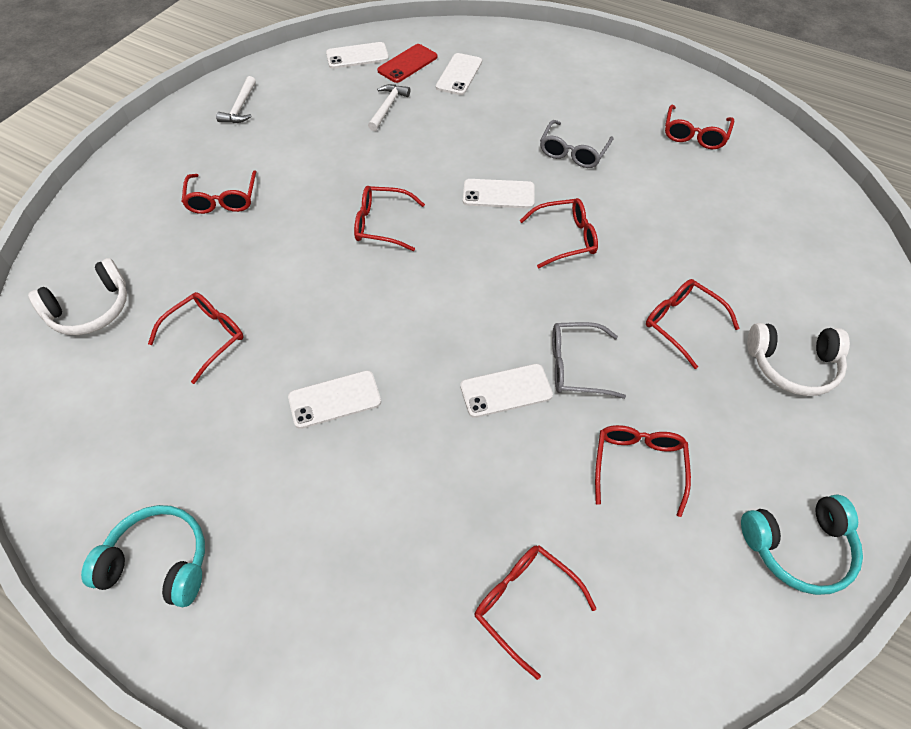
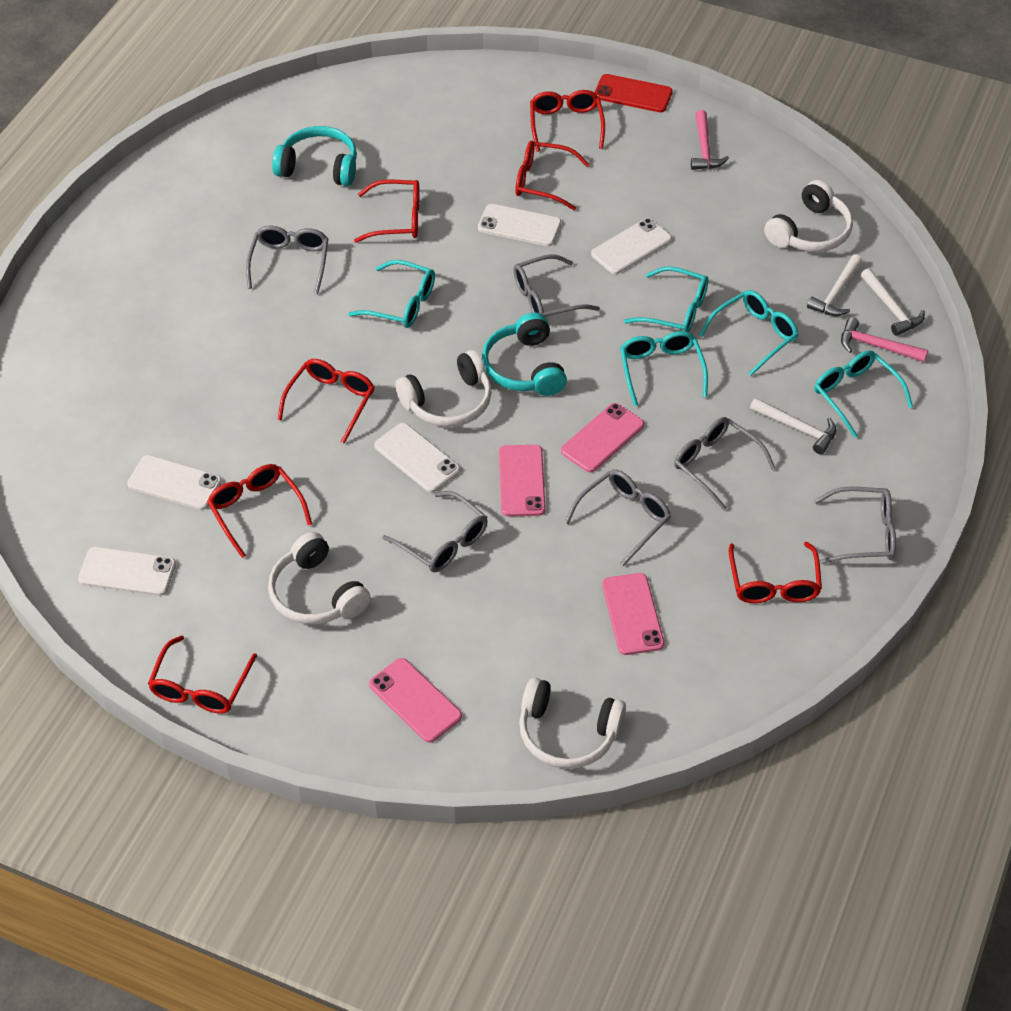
grey glasses: [540,120,614,168] [552,322,626,399] = 2 -> [246,226,328,294] [382,491,488,572] [513,254,600,316] [564,470,671,566] [674,417,776,510] [814,487,896,564] = 6
pink hammer: none = 0 -> [691,110,729,170] [841,317,928,362] = 2
pink phone: none = 0 -> [369,658,462,743] [499,445,546,517] [561,403,644,472] [602,573,664,655] = 4
red glasses: [148,292,244,384] [181,170,257,214] [354,186,425,251] [475,545,596,680] [519,198,598,268] [595,425,691,517] [646,279,740,369] [665,104,734,149] = 8 -> [148,635,257,714] [207,464,312,558] [277,359,375,444] [354,180,420,243] [515,141,589,210] [530,90,605,152] [729,542,822,603] = 7
turquoise glasses: none = 0 -> [348,260,435,328] [620,331,708,406] [624,266,709,332] [699,290,799,376] [814,350,913,438] = 5
white hammer: [216,76,256,123] [368,84,410,131] = 2 -> [750,398,836,454] [807,255,863,316] [861,268,925,336] = 3
white headphones: [28,258,127,335] [747,323,850,396] = 2 -> [268,532,371,624] [395,350,492,427] [519,677,626,769] [764,180,853,252] = 4

